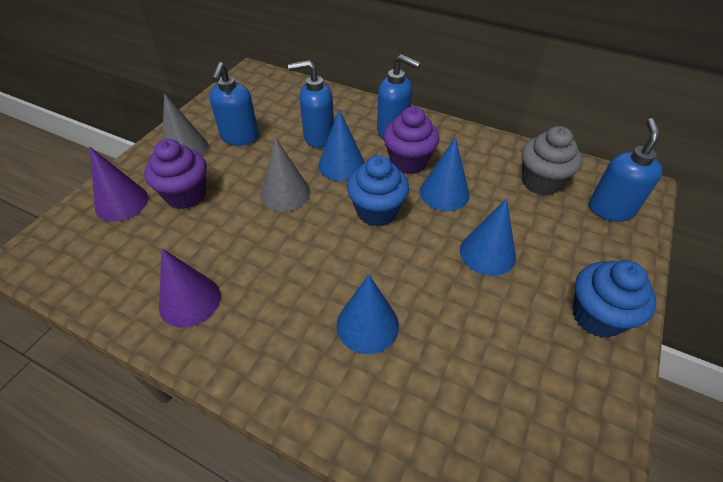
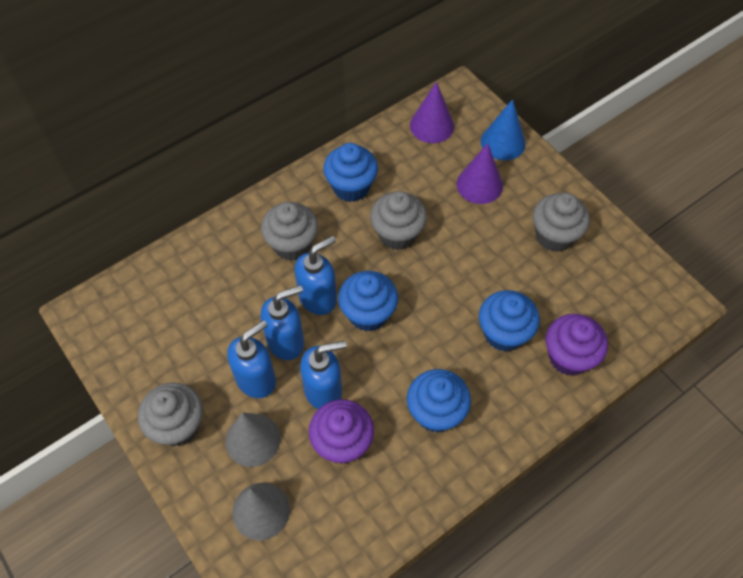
blue cone: [318,109,365,181] [336,274,399,354] [420,137,470,211] [460,198,516,276] = 4 -> [481,99,526,160] = 1
blue cupcake: [347,155,409,227] [572,260,657,338] = 2 -> [323,143,378,202] [338,271,398,331] [407,369,471,433] [479,290,540,352] = 4
grey cupcake: [521,126,582,196] = 1 -> [138,382,203,446] [261,202,318,261] [370,191,427,250] [533,193,590,252] = 4

